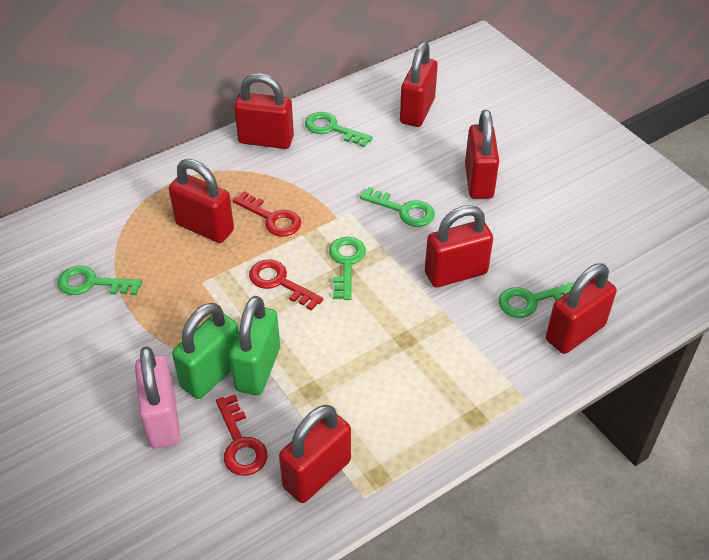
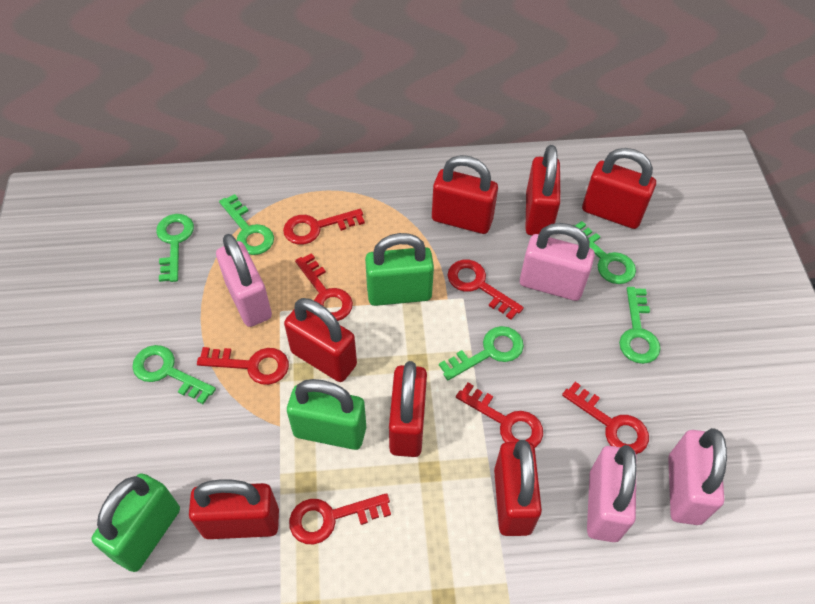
green key: [58,266,142,295] [305,112,373,147] [329,237,366,300] [360,187,435,227] [498,282,575,318] = 5 -> [132,345,216,404] [156,214,194,282] [219,194,274,255] [439,326,524,380] [573,221,636,284] [619,287,660,364] = 6
green padlock: [172,303,239,399] [229,296,280,395] = 2 -> [91,473,180,572] [287,379,366,450] [365,233,434,306] = 3
pink padlock: [135,346,180,449] = 1 -> [216,234,272,327] [520,223,595,301] [587,445,637,542] [668,428,727,525] = 4
red key: [216,394,268,476] [233,191,301,237] [249,259,323,311] = 3 -> [197,347,289,385] [283,209,365,245] [289,493,391,544] [295,253,353,321] [448,259,524,320] [456,383,543,448] [562,382,649,454] = 7

